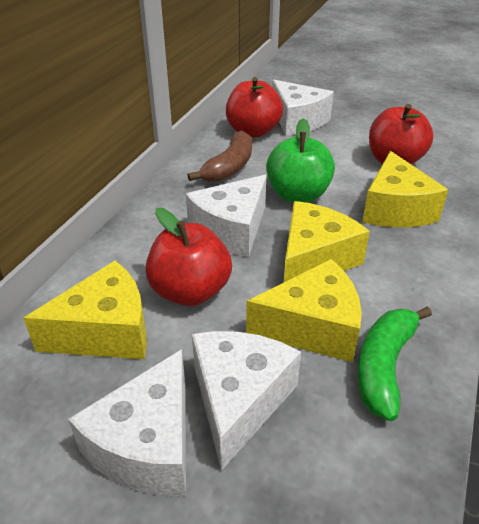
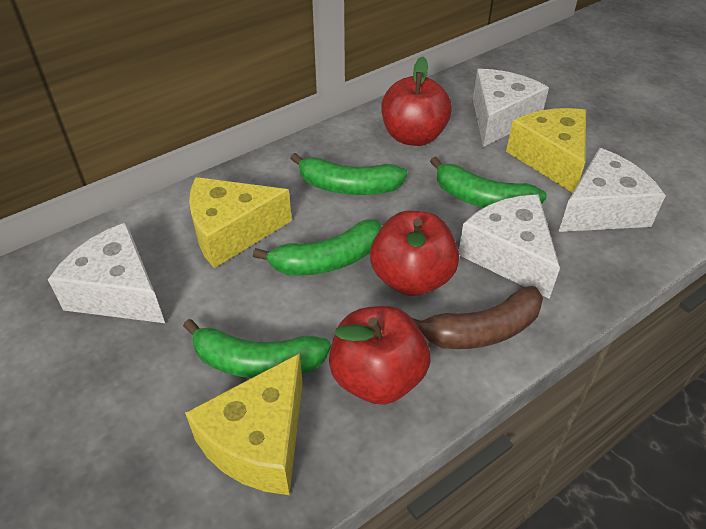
green apple: [266,118,335,203] = 1 -> none = 0
green banana: [357,306,432,421] = 1 -> [183,319,331,378] [253,219,381,276] [290,153,408,195] [430,157,547,208] = 4
yellow cheese: [23,261,147,359] [246,259,362,362] [284,201,370,282] [362,151,448,227] = 4 -> [185,353,303,495] [189,177,292,268] [506,108,586,193] = 3

